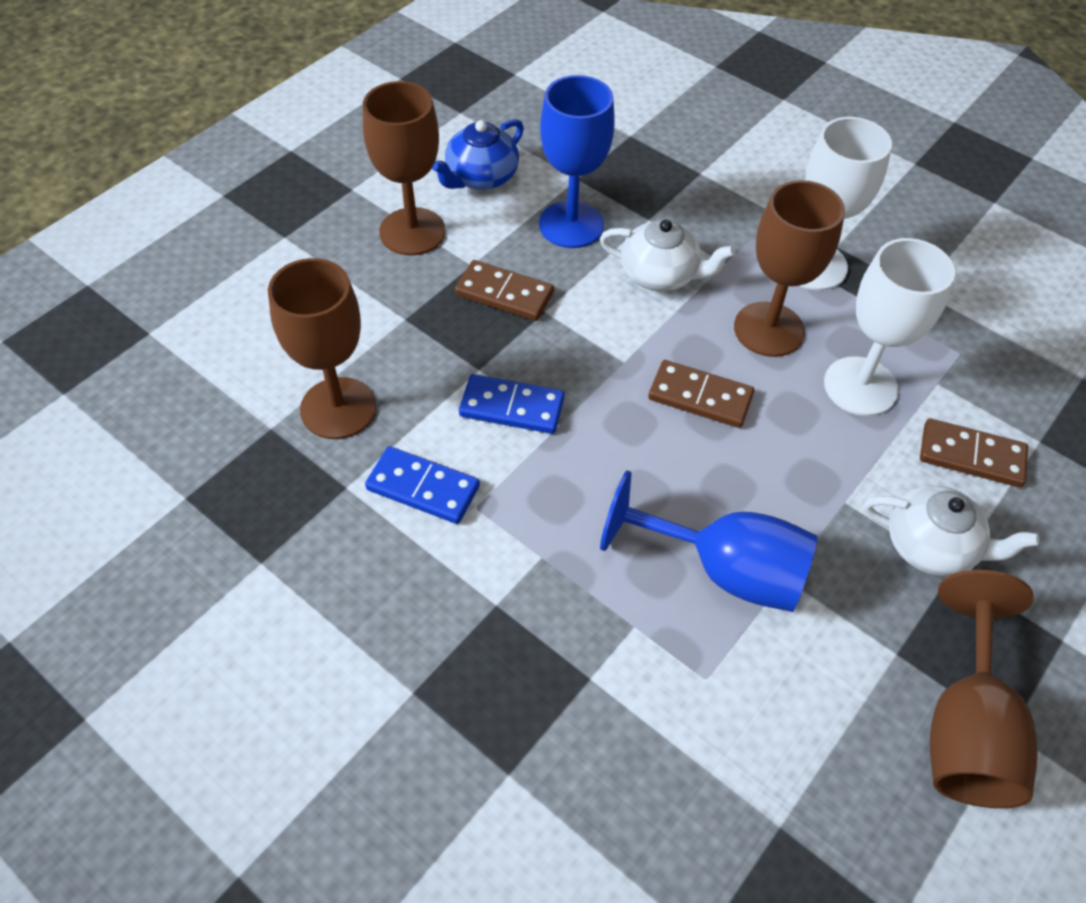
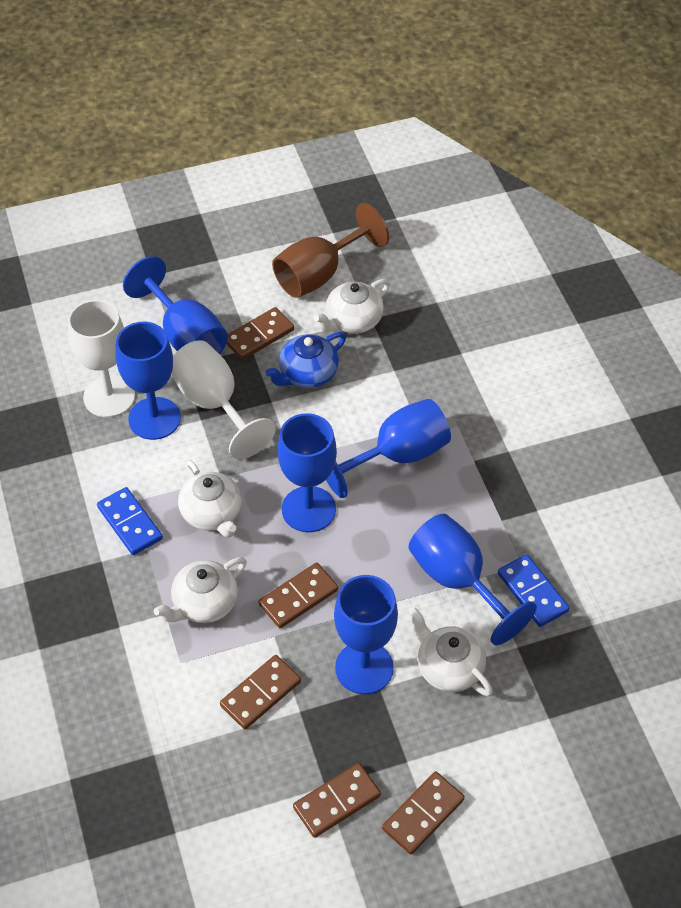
blue goblet: [539,75,615,248] [600,470,818,612] = 2 -> [116,322,181,440] [123,256,228,354] [277,413,337,532] [326,399,451,498] [334,575,398,694] [408,514,537,645] = 6
brown domino: [455,260,554,321] [648,360,754,428] [920,418,1028,487] = 3 -> [220,655,301,729] [226,307,294,360] [259,563,338,628] [293,763,381,838] [382,771,465,855] = 5
brown goblet: [268,258,376,439] [363,81,446,256] [734,180,845,357] [930,570,1037,808] = 4 -> [272,203,389,298] = 1
white teapot: [600,219,735,291] [864,485,1039,576] = 2 -> [154,557,247,623] [178,460,242,538] [314,279,390,334] [409,607,493,696] = 4

